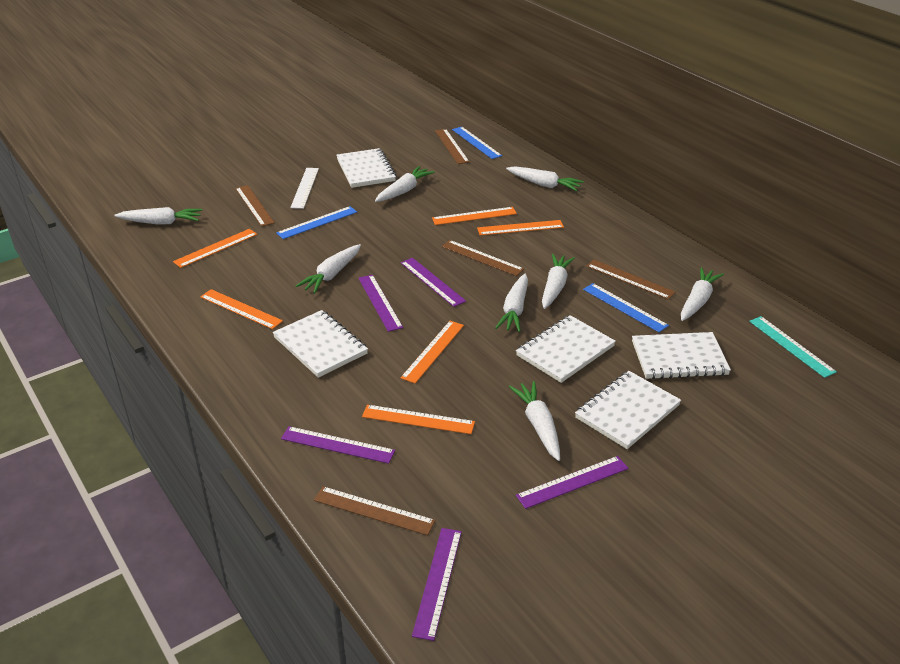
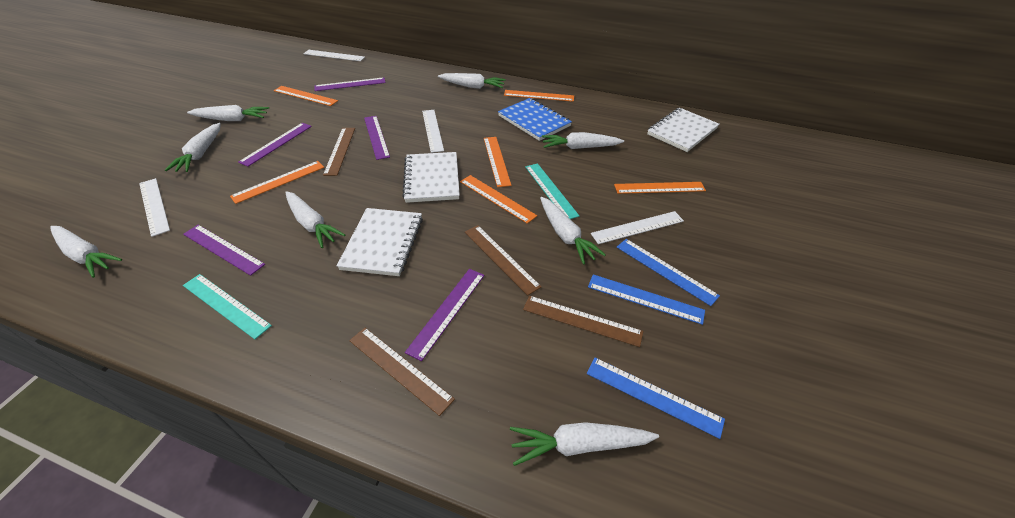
blue notebook: none = 0 -> [498,98,572,141] = 1
brown ruler: [235,185,275,227] [314,486,435,536] [435,129,469,164] [442,240,524,276] [586,259,676,299] = 5 -> [323,128,355,176] [349,328,455,416] [465,225,542,296] [523,296,643,347] = 4
turquoise ruler: [749,316,837,378] = 1 -> [183,274,272,339] [525,163,579,219] = 2
white notebook: [273,310,368,378] [336,148,396,188] [516,315,616,383] [575,371,681,449] [632,332,731,379] = 5 -> [337,208,423,276] [402,152,460,203] [647,108,719,152] = 3
white ruler: [290,168,319,209] = 1 -> [139,178,170,237] [303,50,365,61] [422,110,444,153] [591,211,684,244] = 4

